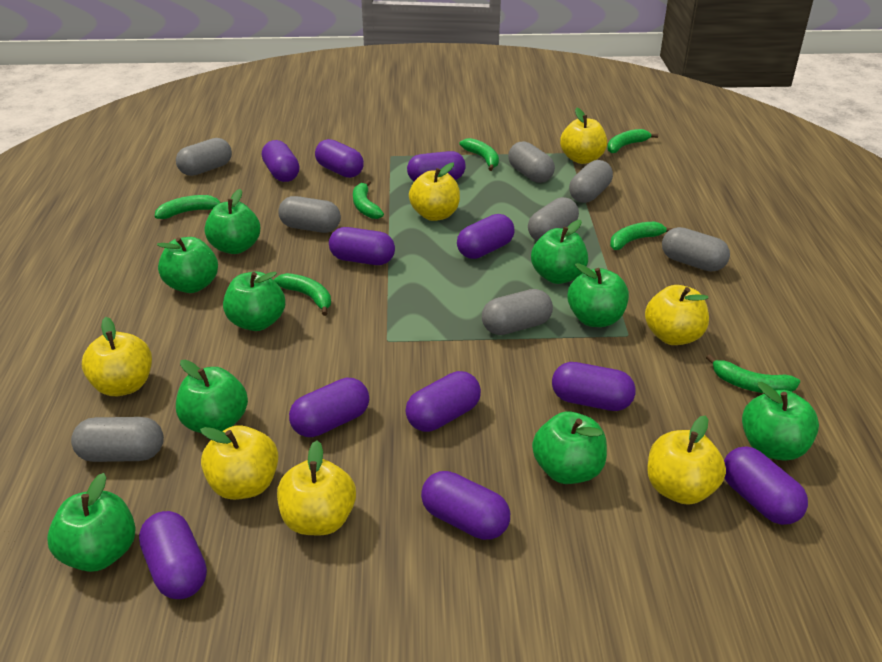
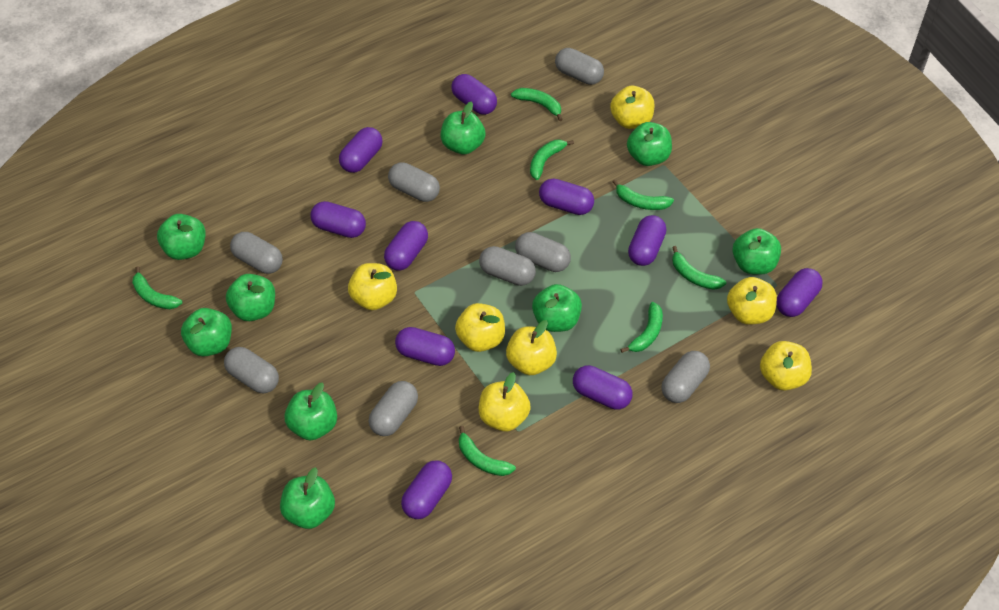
purple capsule: [139,511,207,599] [262,140,300,182] [289,377,369,437] [315,139,364,178] [329,227,395,265] [405,371,481,432] [407,151,466,181] [421,471,510,540] [457,214,514,259] [552,362,636,411] [724,447,808,525] = 11 -> [311,201,366,238] [339,127,383,173] [384,221,428,270] [395,327,455,366] [401,460,452,519] [451,74,497,115] [539,178,594,215] [573,365,633,410] [628,215,666,266] [776,268,823,317] = 10

